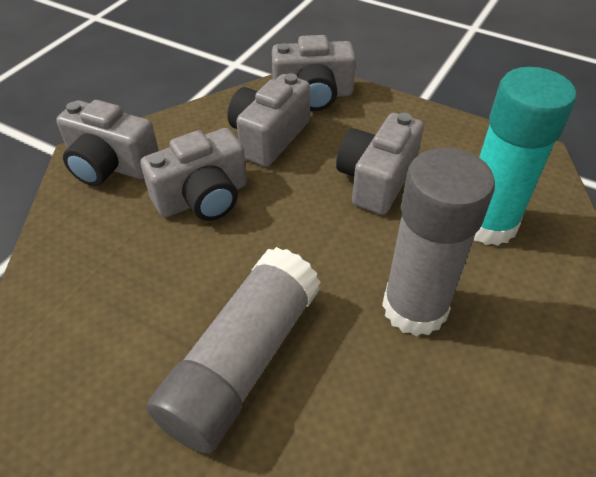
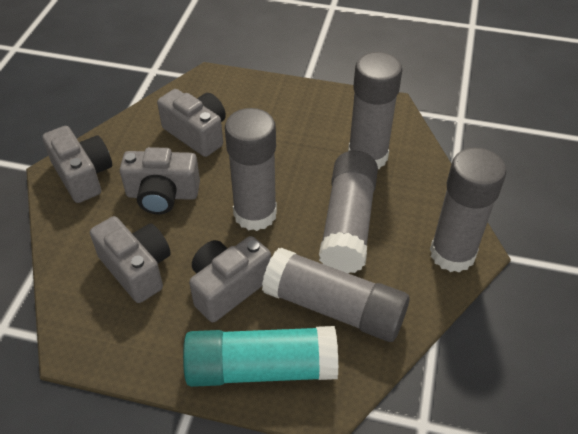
grey glue stick: [147,247,320,453] [382,147,495,336] = 2 -> [225,108,277,231] [262,248,410,342] [319,151,378,273] [348,52,402,169] [430,147,506,273] = 5

